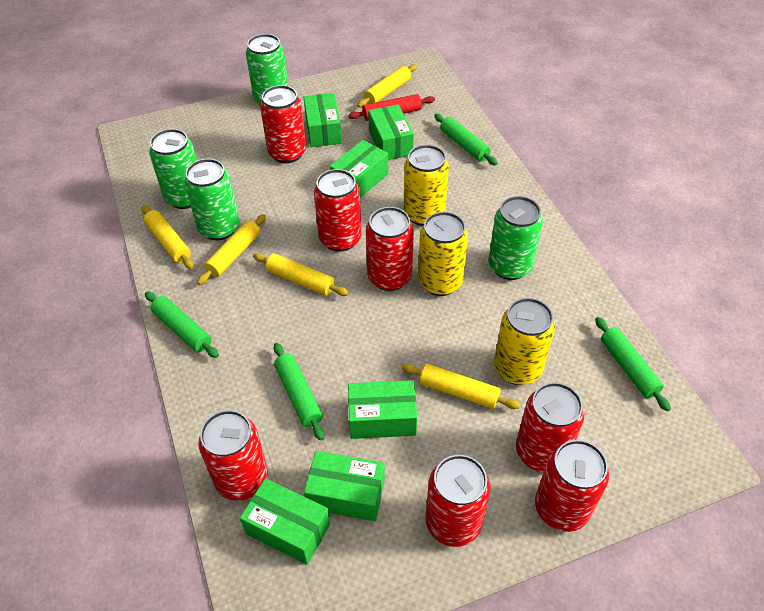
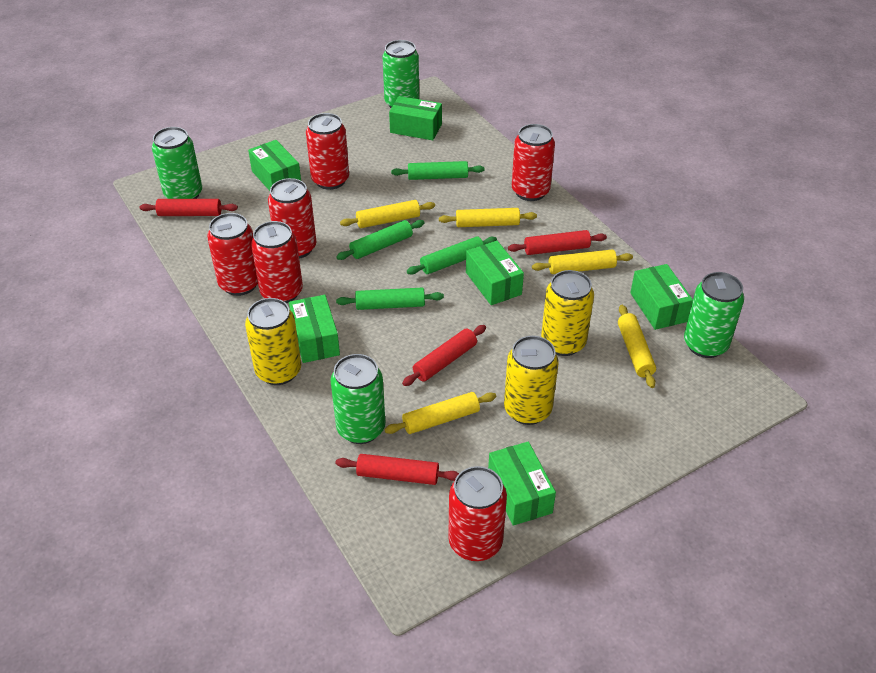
red can: [198,410,268,501] [260,85,306,163] [314,169,362,252] [366,207,414,291] [425,455,491,547] [516,382,584,472] [535,440,609,532] = 7 -> [207,213,258,296] [251,221,303,303] [268,178,316,259] [306,113,349,190] [448,466,507,561] [512,124,555,201] = 6
red rolling pin: [348,94,435,121] = 1 -> [140,199,238,216] [336,454,459,485] [402,325,486,386] [508,230,607,255] = 4

